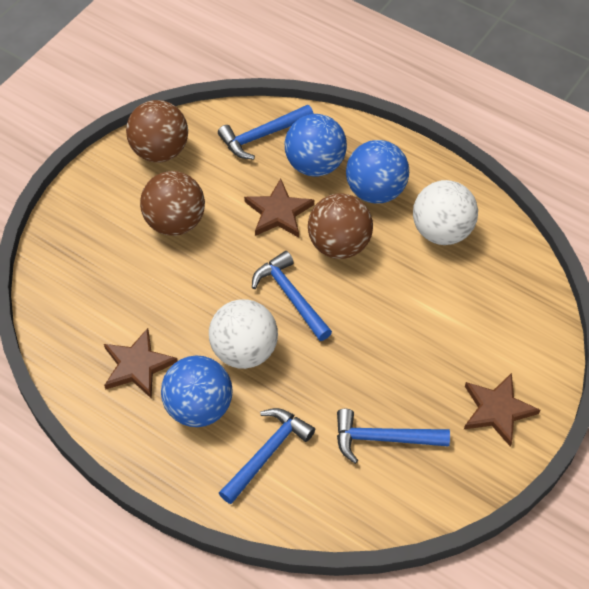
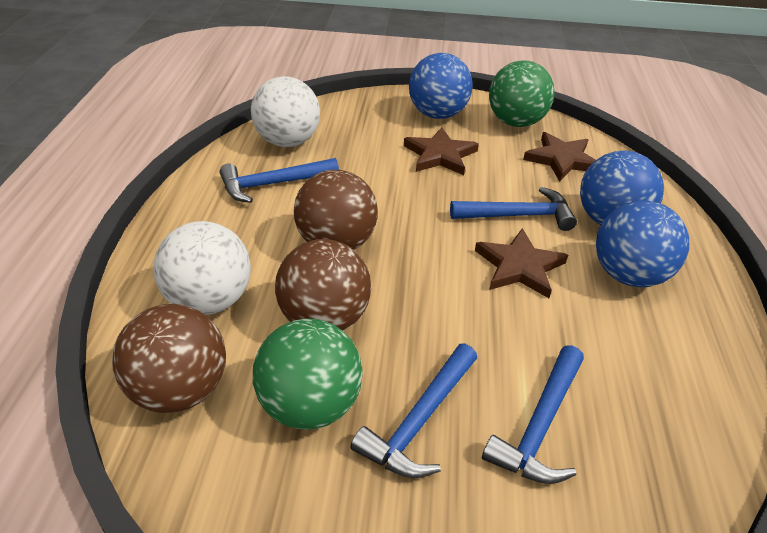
green ball: none = 0 -> [253,319,363,430] [489,60,555,127] = 2

